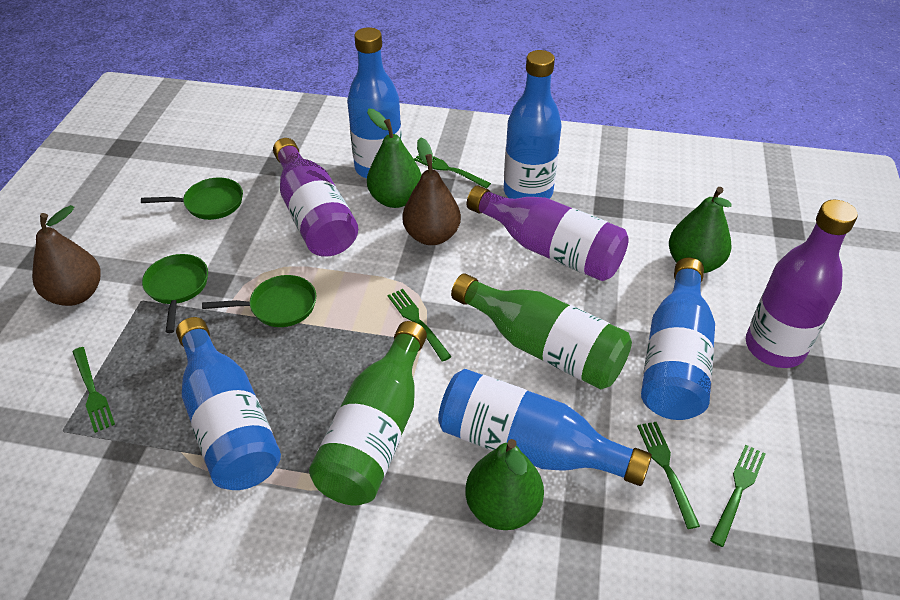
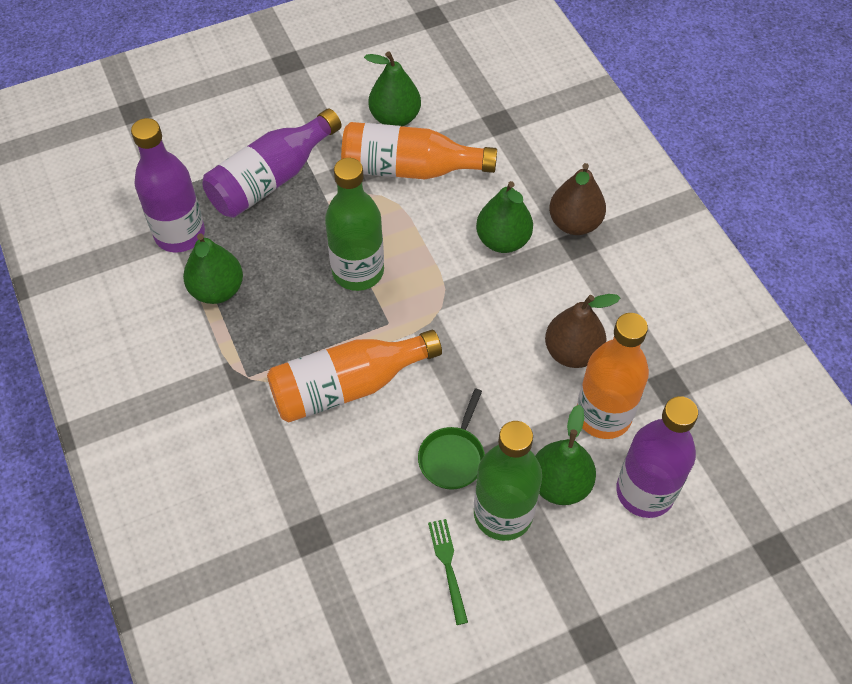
blue bottle: [176,317,281,490] [347,27,402,179] [438,369,652,486] [504,50,562,199] [641,257,715,420] = 5 -> none = 0
green fork: [72,347,115,433] [388,289,452,362] [414,156,491,188] [637,422,700,529] [710,445,766,547] = 5 -> [428,519,468,625] = 1
green pan: [141,177,243,220] [142,254,208,333] [202,275,316,327] = 3 -> [418,388,485,490] = 1
green pear: [367,109,422,208] [466,439,544,530] [669,187,732,273] = 3 -> [183,233,243,304] [364,52,421,126] [476,181,533,253] [535,404,596,505] = 4
orange bottle: none = 0 -> [267,330,442,422] [341,122,497,179] [577,313,649,439] = 3

